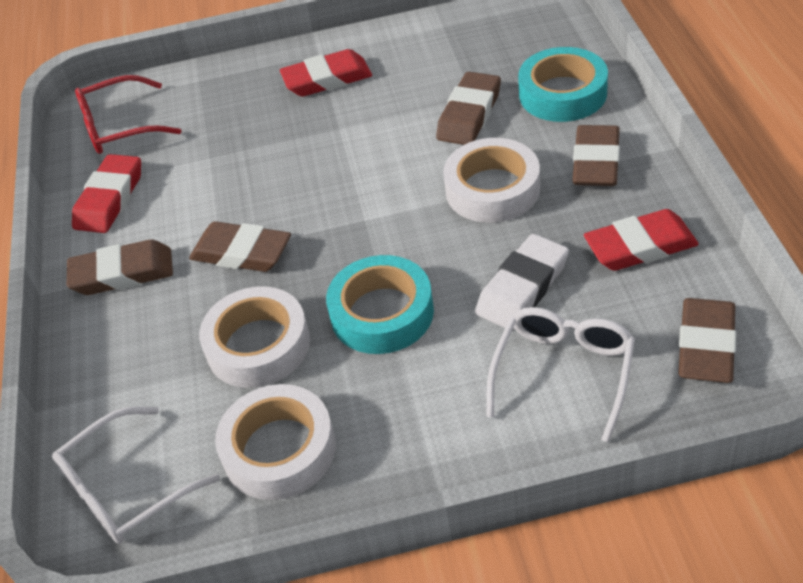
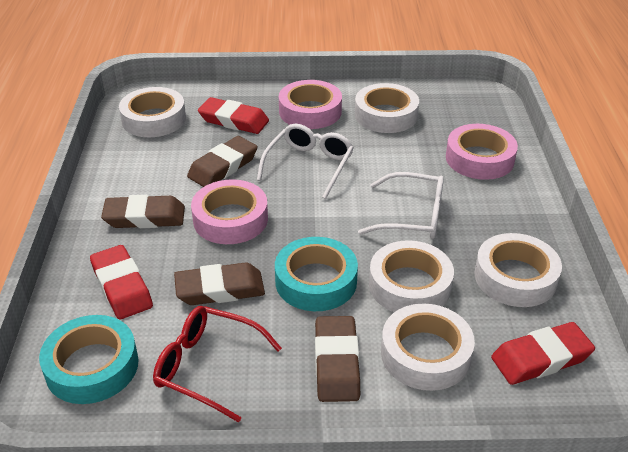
brown eraser: [67,239,173,295] [189,221,291,272] [436,72,501,145] [572,125,620,186] [678,298,736,383] = 5 -> [101,195,185,228] [174,262,265,305] [187,136,257,187] [315,316,360,402] = 4
pink tape: none = 0 -> [191,179,268,244] [279,80,342,129] [446,124,518,180] = 3
white eraser: [475,234,569,330] = 1 -> none = 0
white tape: [199,286,310,388] [215,384,336,500] [443,138,540,223] = 3 -> [119,87,186,137] [355,83,419,133] [369,240,454,312] [381,304,475,391] [474,233,562,307] = 5

